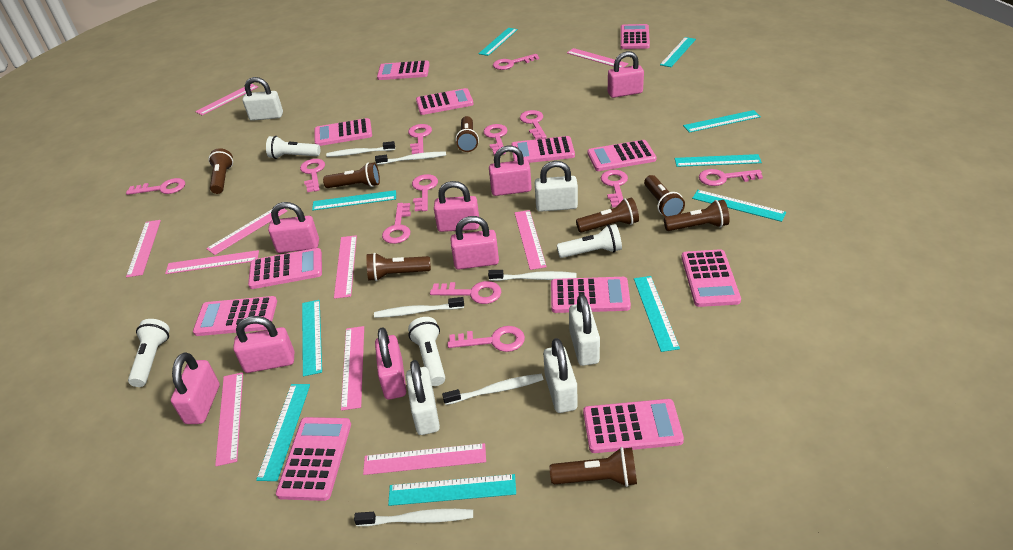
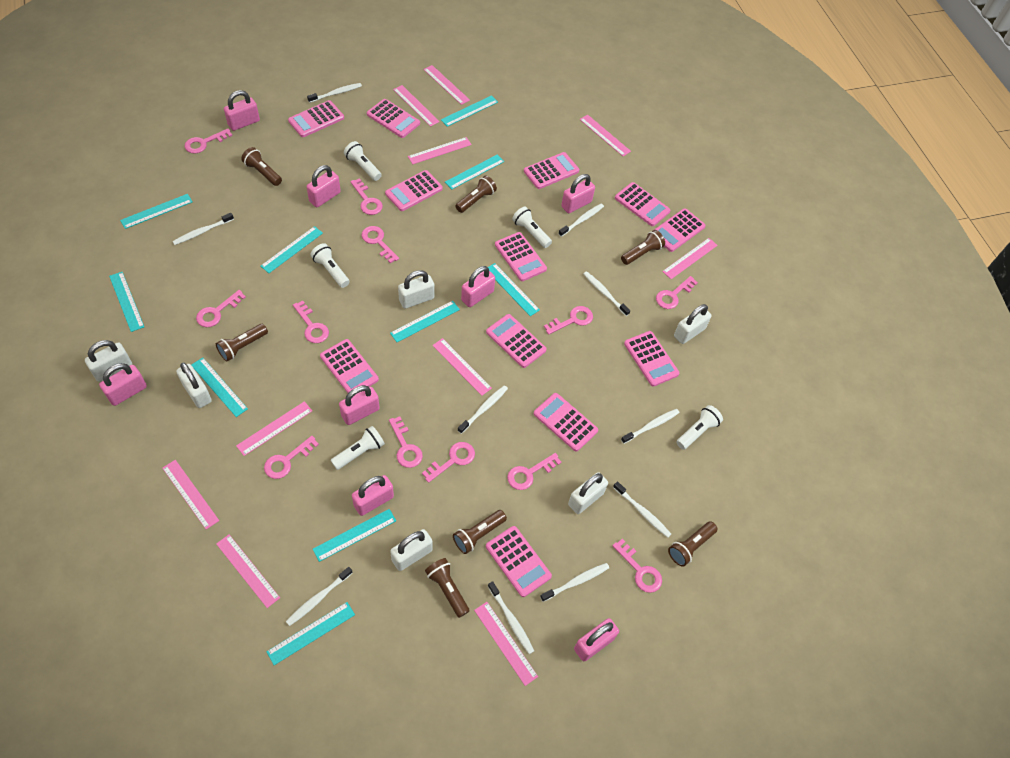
brown flashlight: [208,148,233,194] [323,163,380,188] [366,253,431,281] [455,116,479,152] [550,447,637,487] [576,198,639,233] [644,175,685,217] [664,200,729,231] = 8 -> [216,324,268,361] [241,147,282,186] [425,558,469,618] [453,510,507,554] [456,175,497,213] [621,230,665,265] [668,521,717,566] = 7
white flashlight: [128,319,170,387] [266,136,320,159] [408,317,445,386] [557,224,622,258] = 4 -> [310,243,350,288] [331,426,385,470] [344,141,382,181] [512,207,552,248] [676,405,723,450] = 5
white padlock: [242,77,283,121] [406,360,440,435] [535,161,578,212] [543,338,578,413] [569,294,600,366] = 5 -> [85,340,132,382] [176,363,212,408] [390,529,432,571] [398,270,435,309] [568,472,608,514] [674,304,712,344] = 6
white toothbrush: [326,141,395,157] [354,509,473,526] [374,297,464,318] [375,151,446,165] [442,374,543,405] [488,270,576,281] = 6 -> [172,213,234,245] [286,567,353,626] [307,83,362,103] [458,385,508,434] [488,581,534,654] [540,563,609,602] [559,204,604,237] [583,271,630,316] [613,481,671,538] [621,409,680,444] = 10

